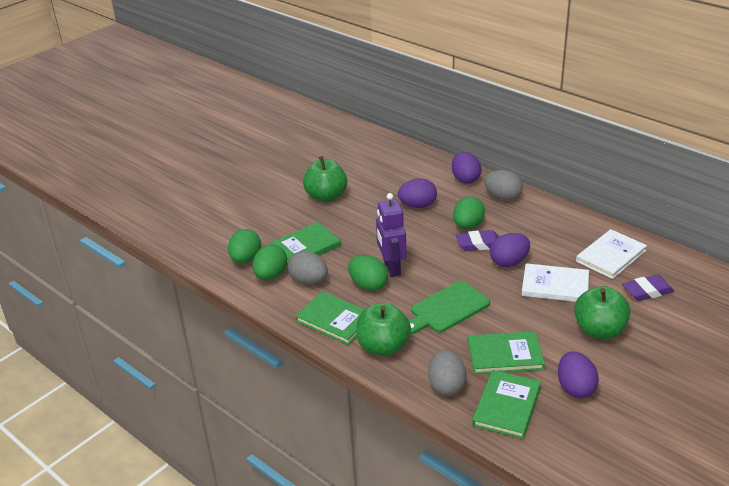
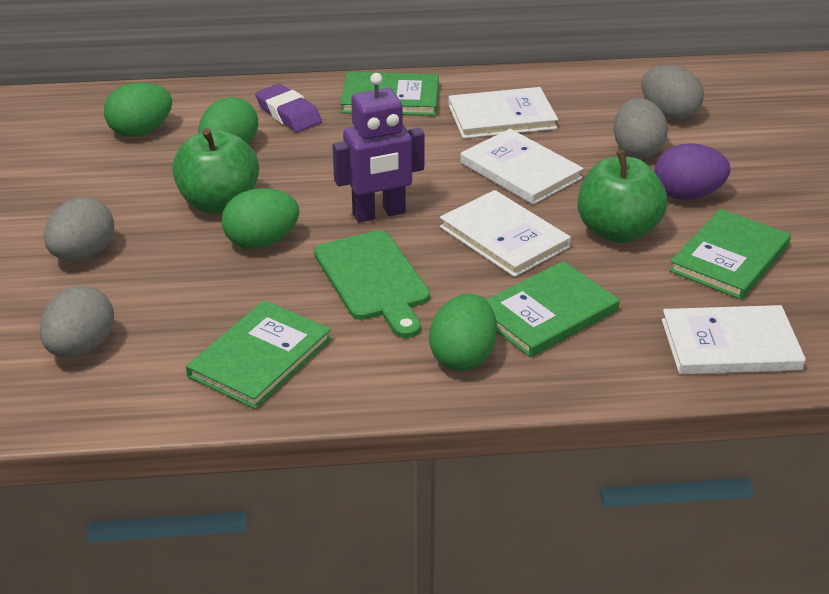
green apple: [303,156,347,202] [356,303,411,356] [574,286,631,339] = 3 -> [172,128,259,214] [578,150,667,243] = 2
grey egg: [288,251,328,284] [428,349,467,396] [484,170,523,200] = 3 -> [40,286,114,358] [44,197,114,261] [613,98,668,158] [641,65,704,120] = 4
purple egg: [398,178,437,208] [452,152,481,184] [490,233,530,267] [558,351,599,398] = 4 -> [654,143,730,200] = 1
purple eraser: [456,230,499,251] [622,274,674,301] = 2 -> [255,84,322,132] = 1
white book: [522,263,589,302] [576,229,647,279] = 2 -> [440,190,571,277] [448,87,558,139] [460,129,583,205] [662,305,806,375] = 4

